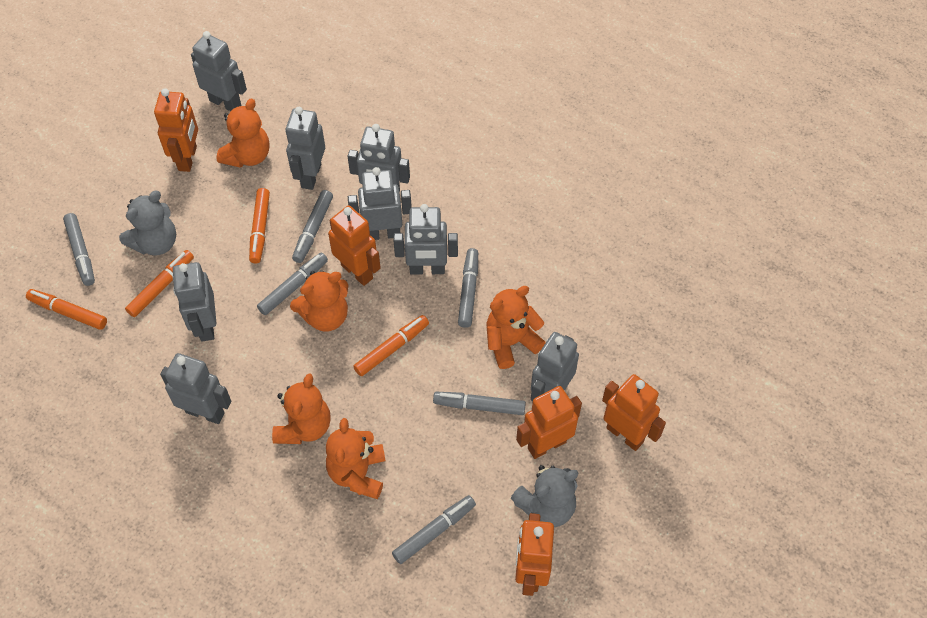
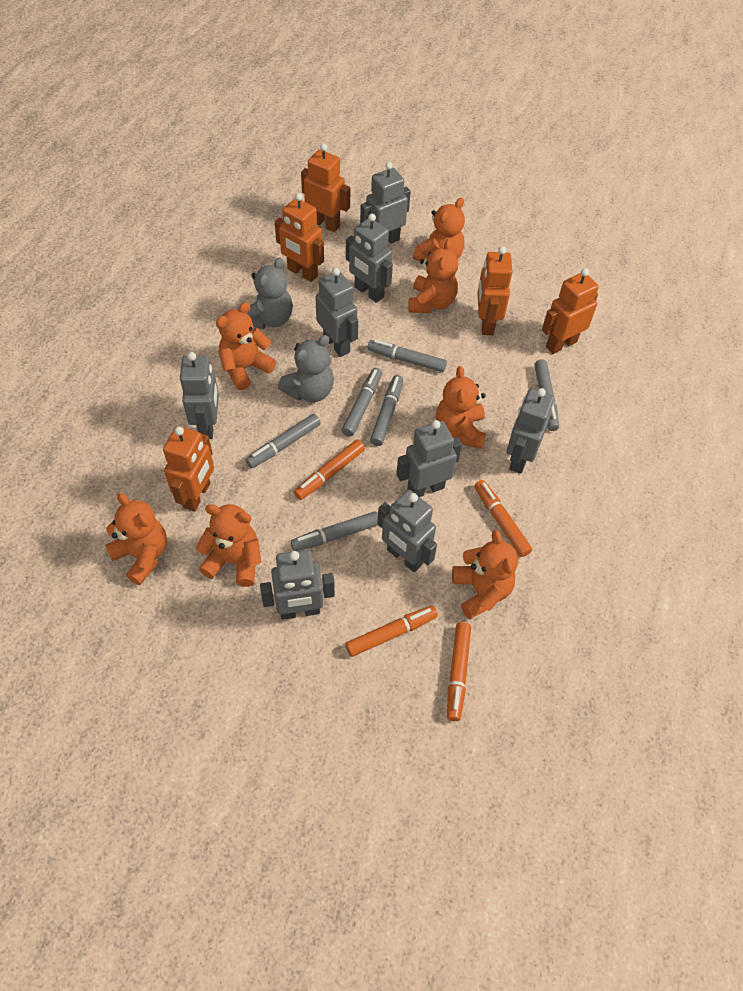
orange teddy bear: [216,98,270,168] [272,373,331,444] [290,270,349,332] [326,418,386,499] [487,286,546,369] = 5 -> [105,493,167,585] [196,504,261,587] [216,302,276,390] [408,239,458,313] [413,198,465,261] [436,366,486,449] [452,530,518,619] = 7

